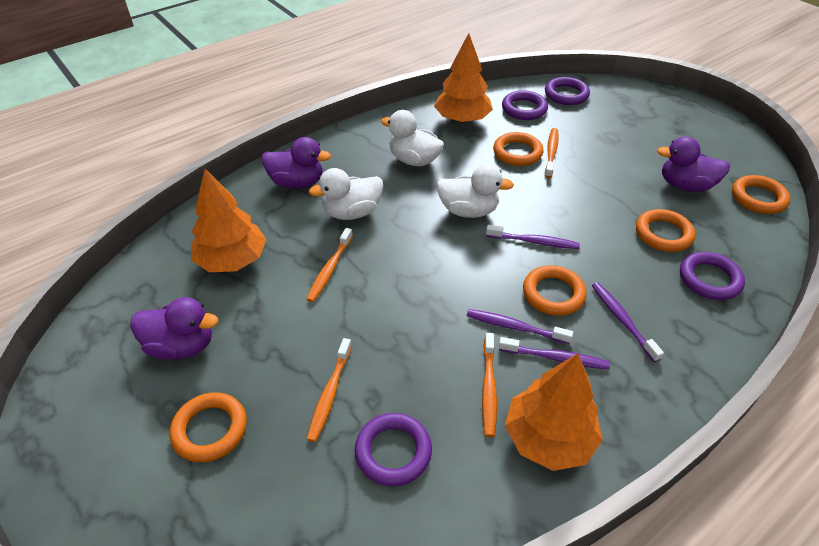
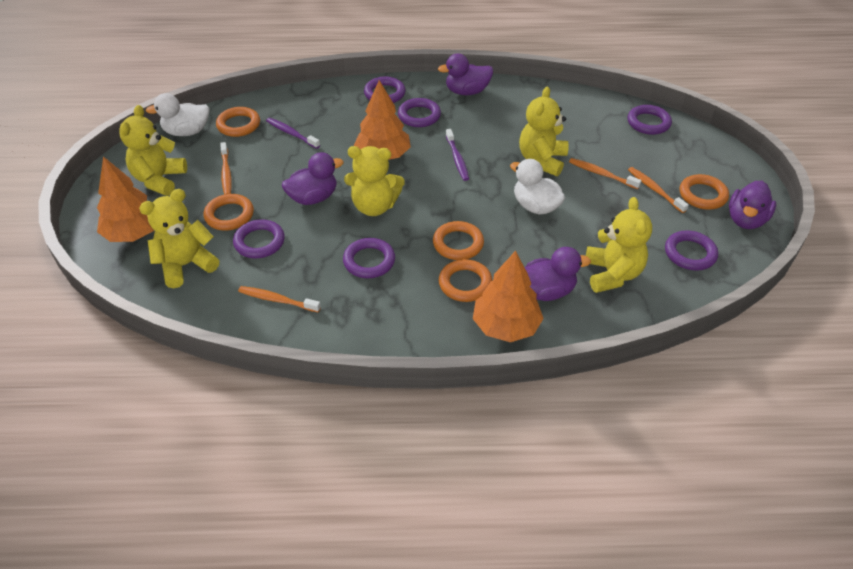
purple duck: [130,297,218,359] [262,137,331,189] [657,137,730,192] = 3 -> [282,152,344,205] [438,53,493,95] [525,247,591,301] [729,181,776,229] = 4
purple ring: [355,413,432,486] [502,90,548,120] [545,77,590,105] [680,252,745,300] = 4 -> [233,219,285,258] [343,238,395,278] [364,77,405,103] [398,98,441,127] [628,105,672,135] [665,231,718,270] = 6
purple toothbrush: [467,309,573,344] [486,225,580,249] [499,337,610,370] [592,282,664,362] = 4 -> [266,118,320,149] [446,129,469,181] = 2
white duck: [309,168,383,220] [381,110,444,166] [436,164,514,218] = 3 -> [145,93,209,136] [510,159,565,215] = 2
yellow teddy bear: none = 0 -> [119,105,187,196] [139,189,219,288] [344,146,405,216] [519,87,569,176] [586,197,652,293] = 5

